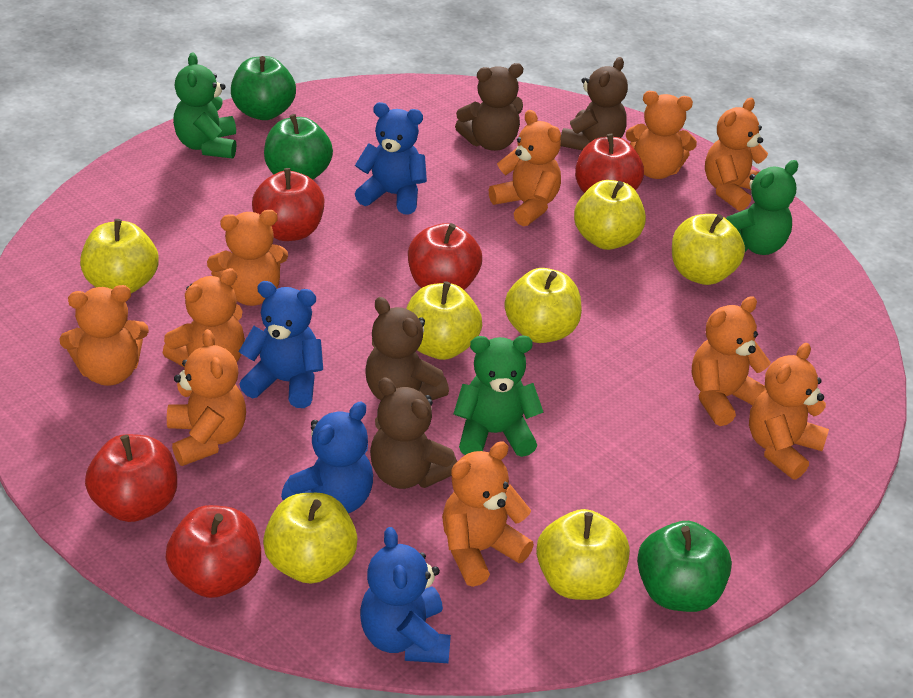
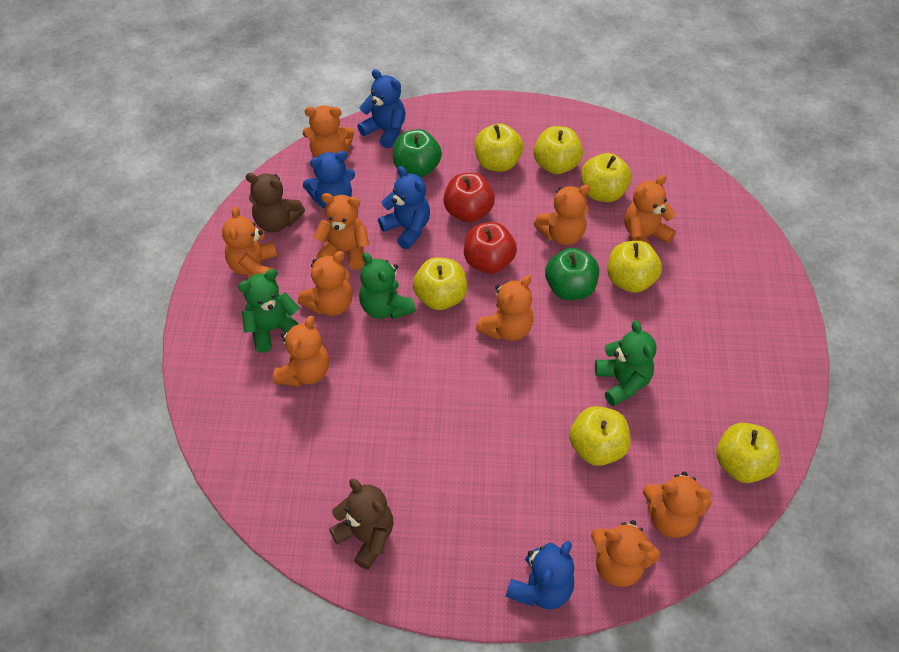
brown teddy bear: [365,297,449,400] [370,377,457,489] [455,63,523,151] [561,57,628,150] = 4 -> [246,173,305,233] [329,479,393,570] = 2
green apple: [231,56,296,120] [264,114,333,180] [637,521,732,612] = 3 -> [393,129,442,178] [545,248,599,300] = 2
red apple: [85,434,177,522] [166,505,261,598] [252,168,324,241] [408,223,482,290] [575,134,644,193] = 5 -> [443,173,495,222] [464,222,517,274] = 2

